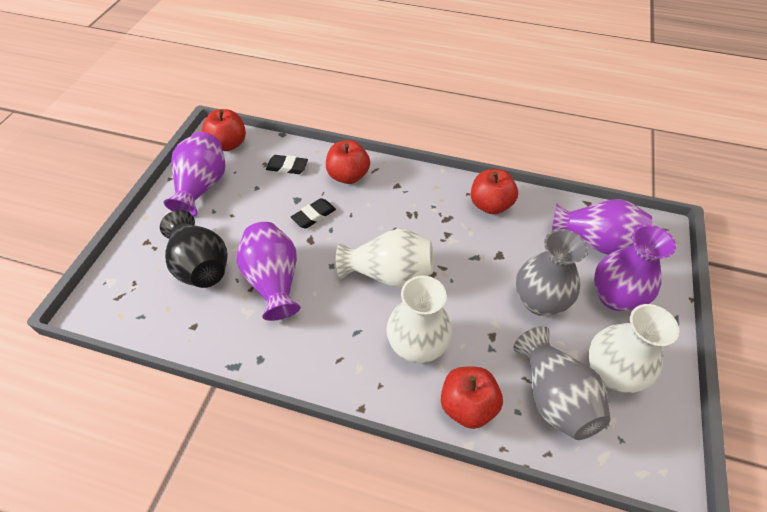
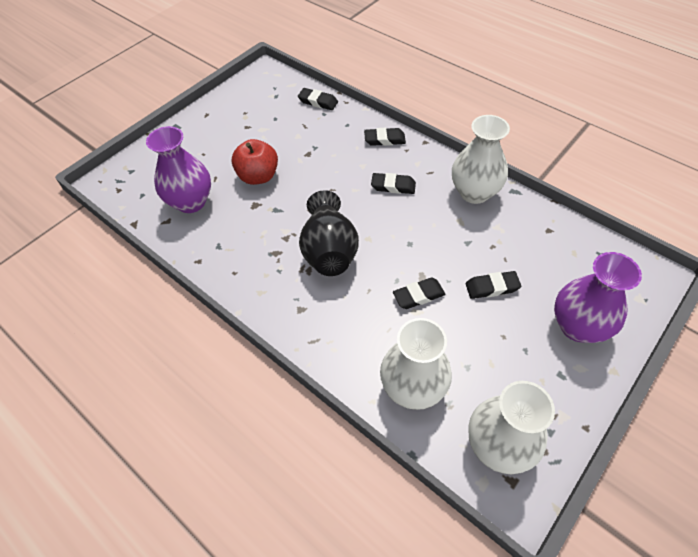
black eraser: [266,155,308,174] [291,198,336,229] = 2 -> [298,88,338,110] [364,128,406,146] [371,173,416,194] [393,278,446,309] [466,271,521,299] = 5
grey vase: [514,326,610,440] [516,229,588,315] = 2 -> none = 0
purple vase: [164,132,226,216] [236,222,301,321] [552,199,652,255] [594,225,676,311] = 4 -> [146,126,211,213] [554,252,642,343] = 2
red apple: [202,109,246,151] [326,140,370,184] [441,367,503,429] [471,169,518,214] = 4 -> [231,139,278,185] = 1

